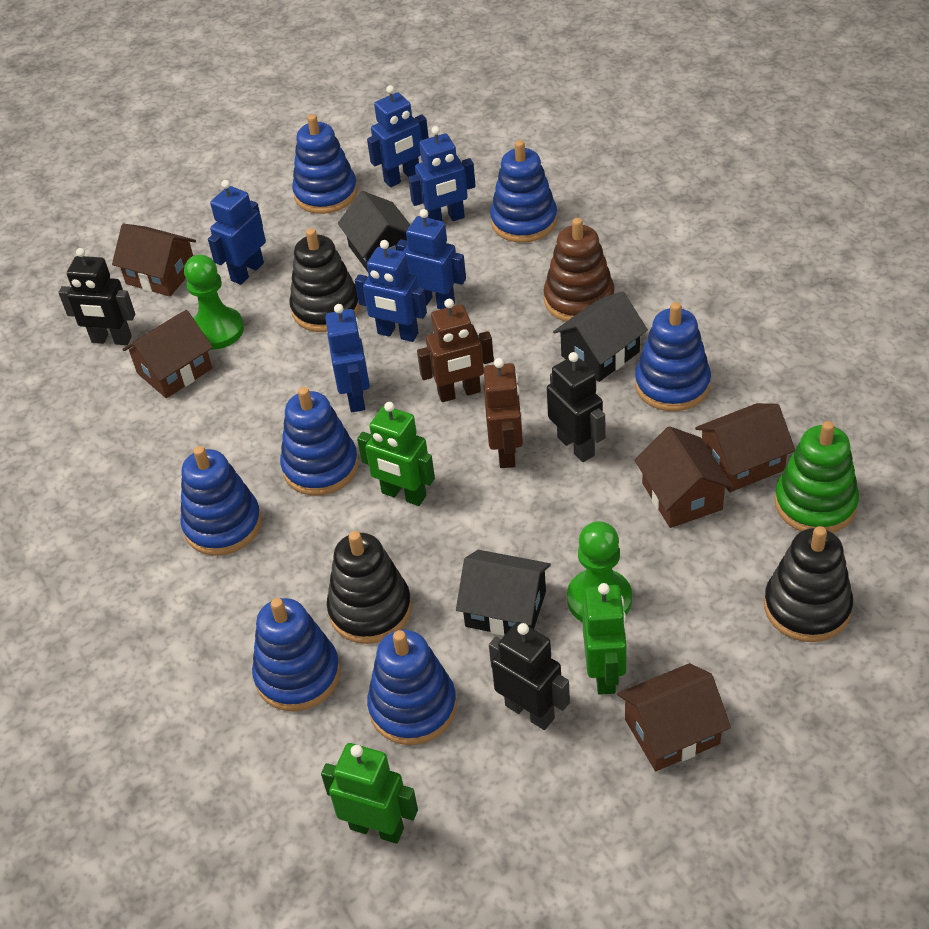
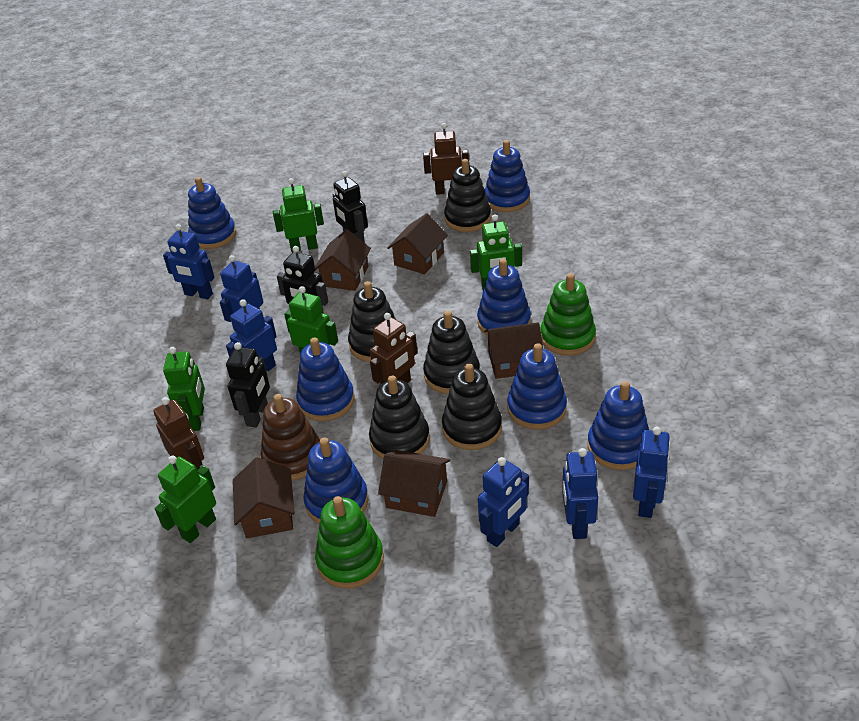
black house: [338,191,410,272] [456,550,551,636] [553,291,648,382] = 3 -> none = 0
black stacking toy: [289,228,360,332] [327,531,412,644] [764,526,853,642] = 3 -> [348,281,396,362] [369,375,430,459] [423,311,480,394] [442,363,502,450] [444,159,491,232] = 5
brown robot: [417,299,494,402] [484,358,523,468] = 2 -> [153,397,204,470] [370,313,418,385] [423,123,469,195] = 3
green pawn: [184,254,244,350] [567,521,632,623] = 2 -> none = 0
green robot: [321,743,418,844] [357,402,435,506] [582,583,627,695] = 3 -> [155,456,216,543] [163,347,205,431] [273,178,324,252] [284,286,338,354] [470,214,522,291] = 5
green stacking toy: [774,421,859,533] = 1 -> [315,496,384,589] [540,273,596,356] = 2

